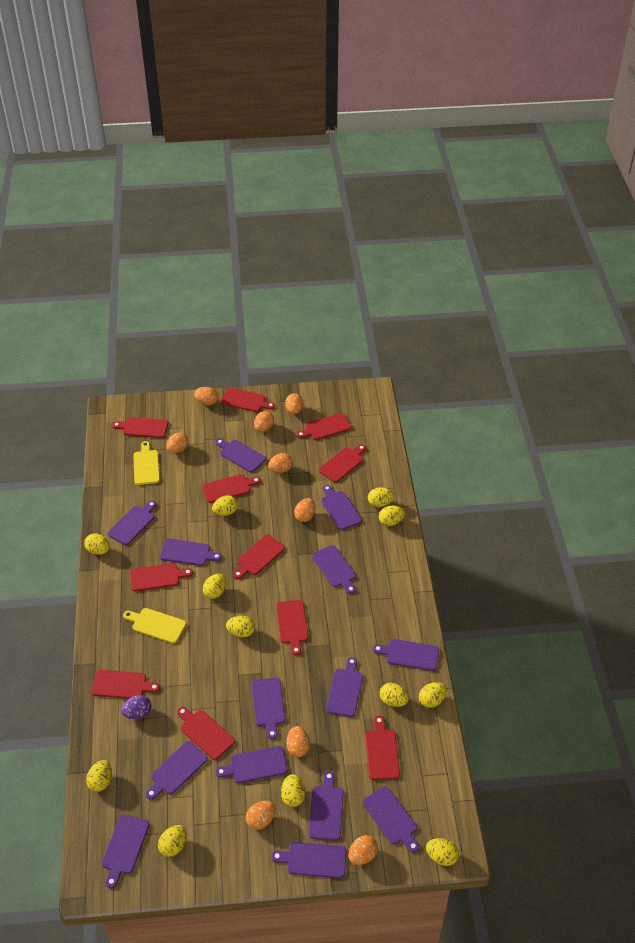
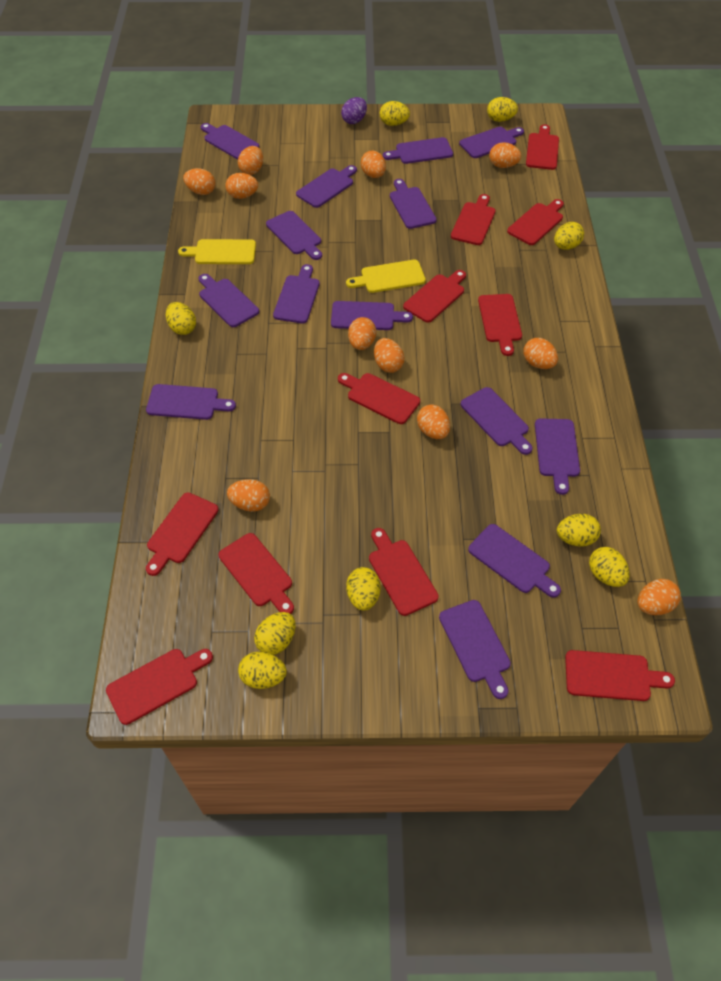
orange egg: [166,433,189,453] [194,387,218,405] [246,801,276,830] [254,411,274,432] [268,453,293,473] [285,393,303,414] [286,726,310,757] [294,498,316,522] [348,835,378,865] = 9 -> [183,168,215,195] [225,173,258,199] [227,479,270,512] [238,146,263,175] [348,317,376,350] [361,151,386,178] [374,338,404,373] [417,404,450,439] [489,142,521,168] [523,338,558,369] [638,579,681,615] = 11
yellow egg: [84,533,110,555] [86,760,112,792] [158,825,187,857] [203,573,226,599] [212,495,238,516] [226,616,255,637] [281,774,305,807] [368,487,394,507] [379,506,405,526] [380,683,409,707] [419,682,447,708] [426,838,459,866] = 12 -> [166,302,196,335] [238,652,287,689] [254,612,296,655] [346,567,381,611] [380,101,410,126] [487,97,518,122] [554,222,584,250] [557,514,601,546] [589,547,630,587] = 9

